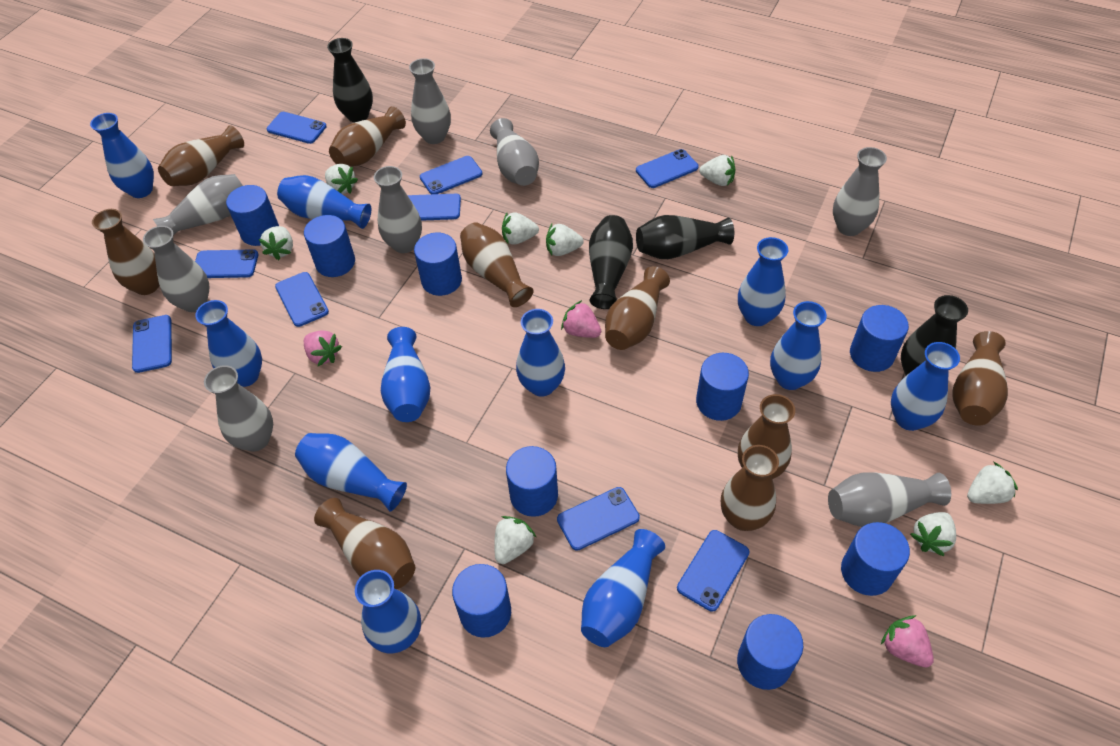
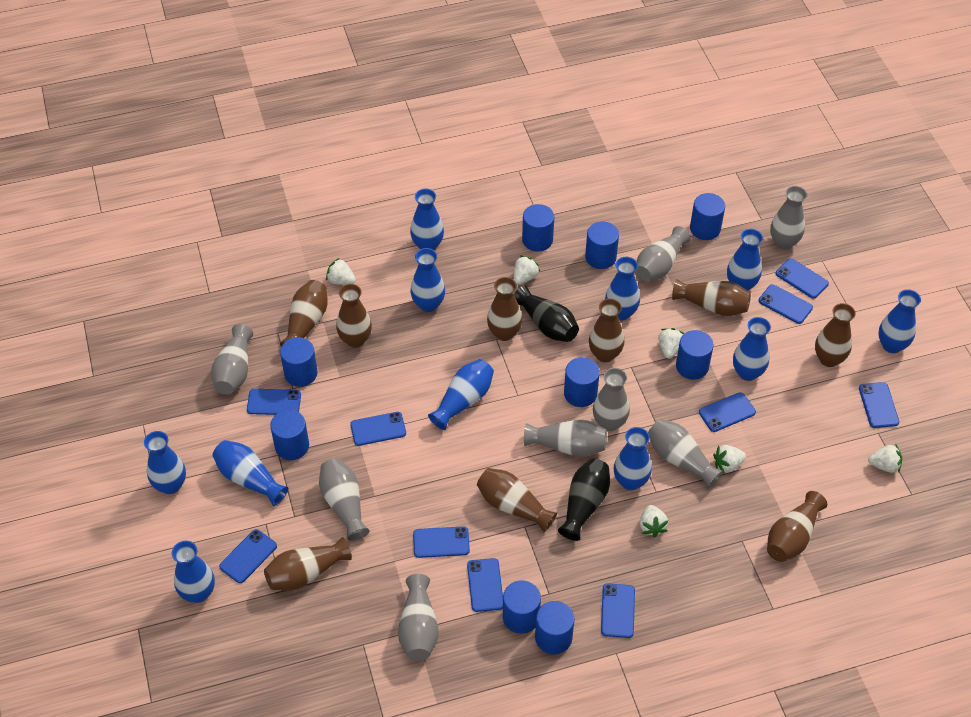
black vase: [327,38,373,123] [589,215,633,309] [636,215,734,259] [901,295,968,376] = 4 -> [514,286,579,342] [558,458,610,541] = 2
blue phone: [132,315,172,373] [195,249,259,278] [267,112,327,144] [275,272,329,327] [408,194,461,221] [420,156,482,194] [557,487,640,551] [636,149,699,188] [677,530,749,611] = 9 -> [219,529,277,583] [247,389,301,415] [350,412,406,446] [413,526,470,558] [467,558,503,612] [601,583,635,638] [699,392,756,432] [759,284,813,324] [776,258,829,299] [859,382,899,428] = 10
pink strawberry: [304,330,342,366] [561,300,601,338] [881,615,934,667] = 3 -> none = 0
white strawberry: [259,226,293,260] [325,164,358,194] [494,516,537,564] [502,213,539,244] [546,224,584,256] [699,155,735,186] [910,512,956,556] [967,462,1018,504] = 8 -> [326,258,356,285] [514,255,540,285] [640,505,669,538] [658,328,685,359] [713,445,746,474] [868,445,902,473] = 6

